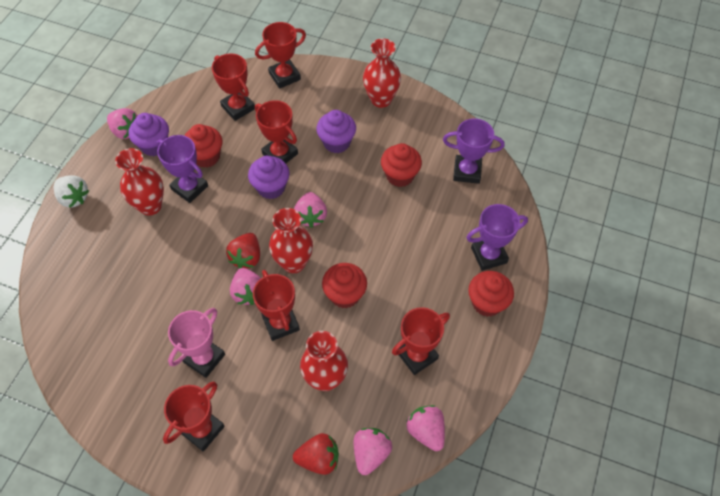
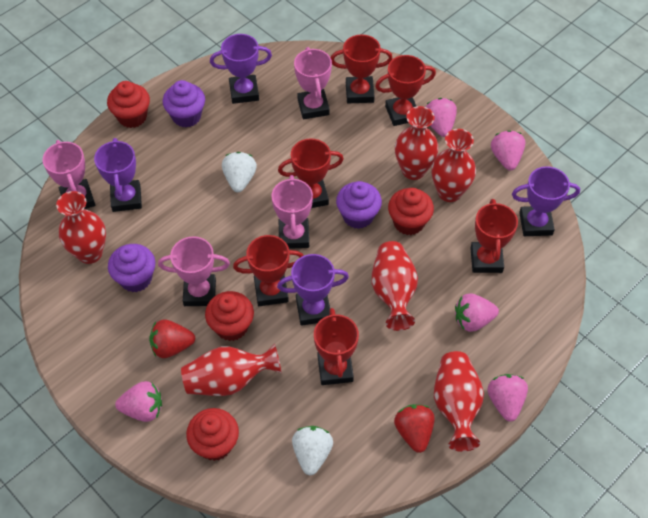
pink trophy: [168,308,225,378] = 1 -> [43,140,96,209] [158,236,230,306] [271,175,313,249] [294,47,332,119] = 4
purple trophy: [157,135,208,203] [443,118,504,184] [466,204,528,271] = 3 -> [94,138,142,212] [210,34,272,104] [277,254,349,326] [512,166,580,236] = 4
red vase: [115,148,164,216] [269,208,313,273] [300,331,348,391] [363,38,401,108] = 4 -> [56,191,106,264] [181,344,282,396] [372,241,418,331] [395,106,438,180] [432,129,476,202] [434,351,484,452] = 6
white strawberry: [54,175,89,208] = 1 -> [222,152,257,192] [292,426,333,475] = 2

